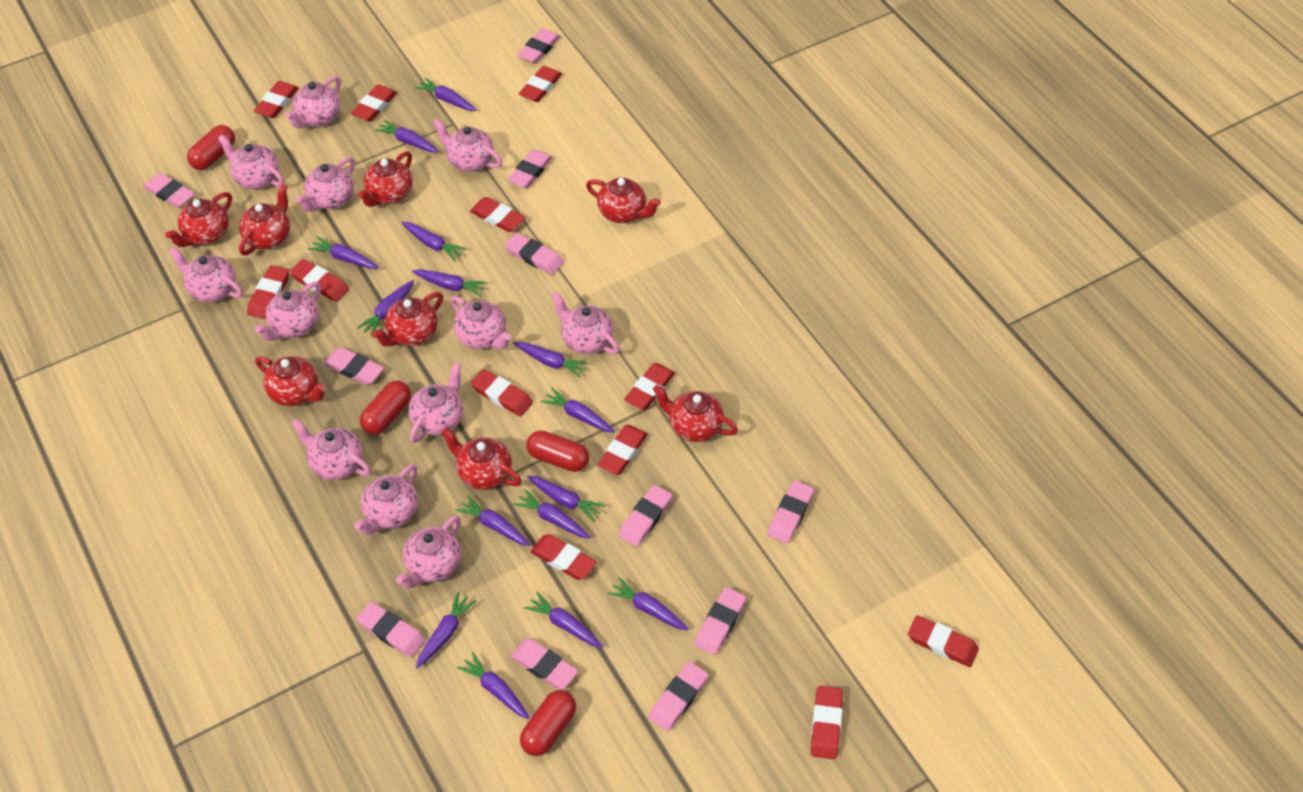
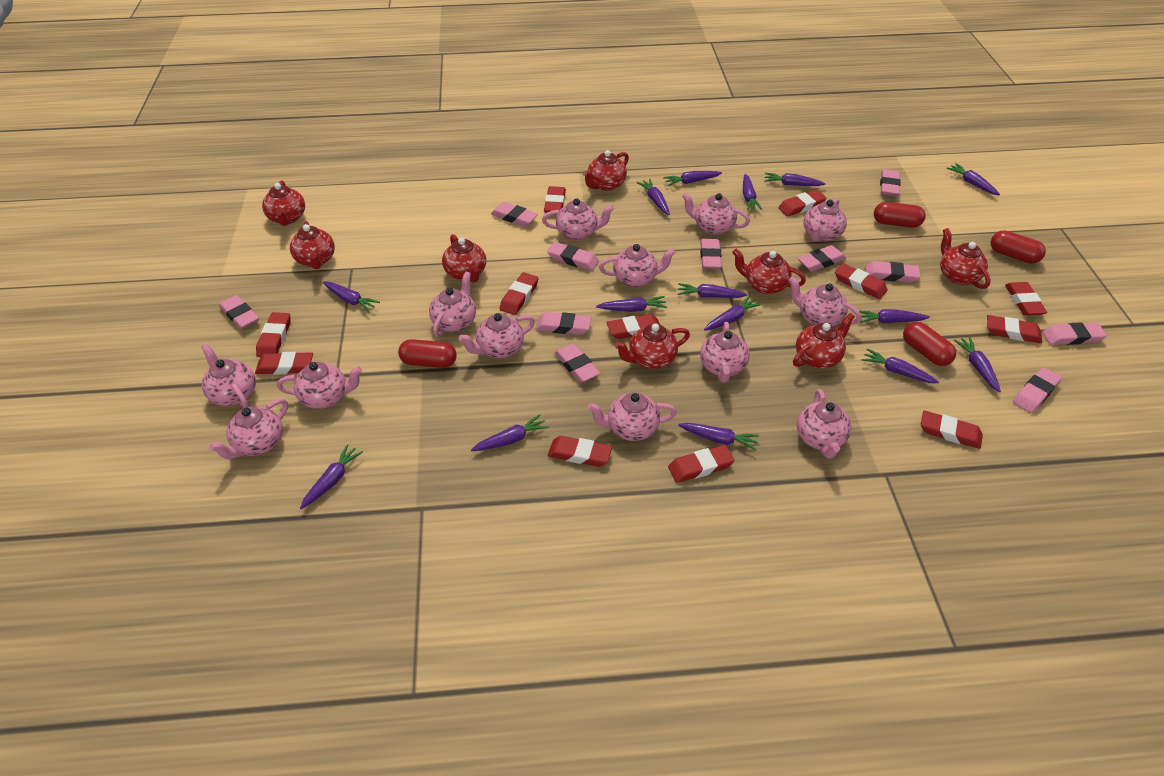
pink teapot: [169,247,243,302] [218,135,284,189] [255,282,321,341] [285,76,341,128] [291,419,371,480] [296,157,355,212] [354,464,418,535] [396,515,461,589] [409,363,463,443] [433,118,502,172] [450,296,511,349] [551,292,620,354] = 12 -> [202,344,256,408] [209,399,288,459] [277,362,362,409] [429,271,476,337] [459,313,535,358] [542,198,614,241] [587,392,677,441] [599,244,676,287] [682,192,750,235] [700,322,750,383] [789,277,861,326] [797,389,852,459] [803,199,847,242] = 13

